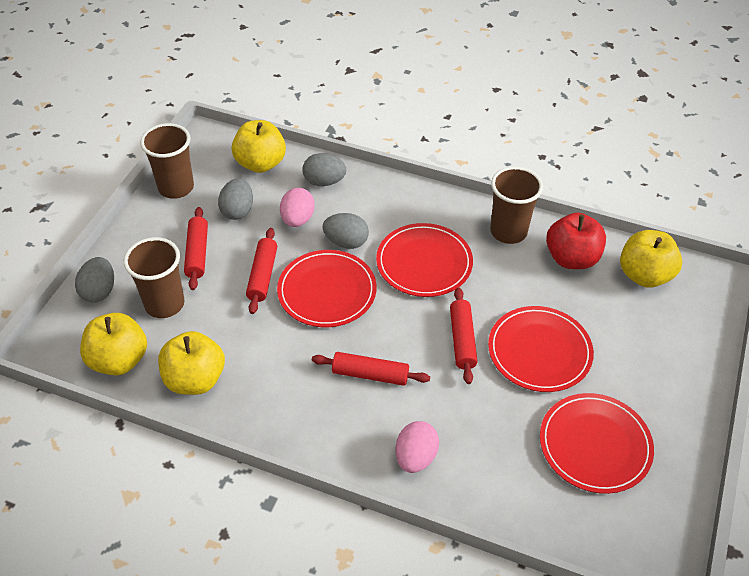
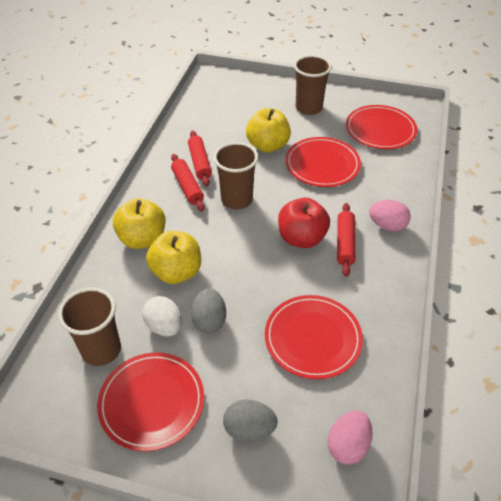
grey egg: [75,257,114,303] [218,178,253,220] [302,153,346,186] [323,213,369,249] = 4 -> [191,288,226,333] [223,400,278,442] = 2
red rolling pin: [184,207,208,290] [246,228,277,314] [312,352,430,386] [450,287,478,384] = 4 -> [171,154,205,211] [188,130,212,187] [337,203,355,277] = 3
white egg: none = 0 -> [142,296,182,337] = 1
yellow apple: [80,313,147,375] [158,331,225,395] [232,120,286,173] [620,230,682,288] = 4 -> [113,198,166,249] [146,231,201,284] [246,108,291,153] = 3

